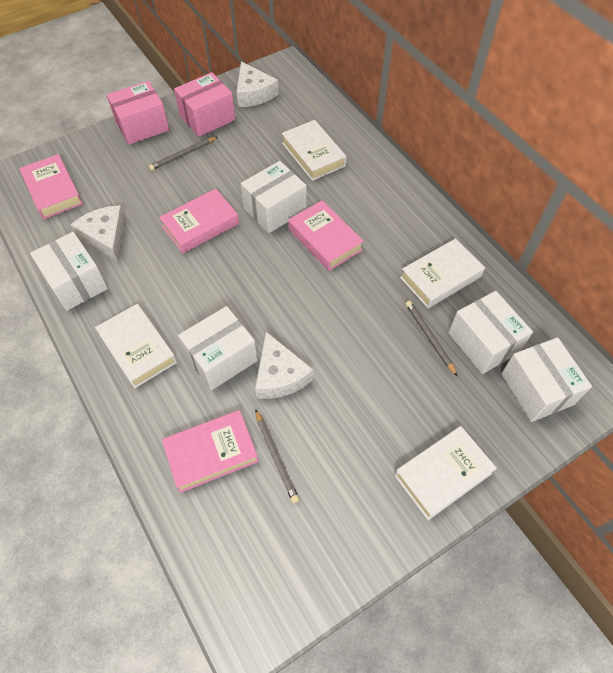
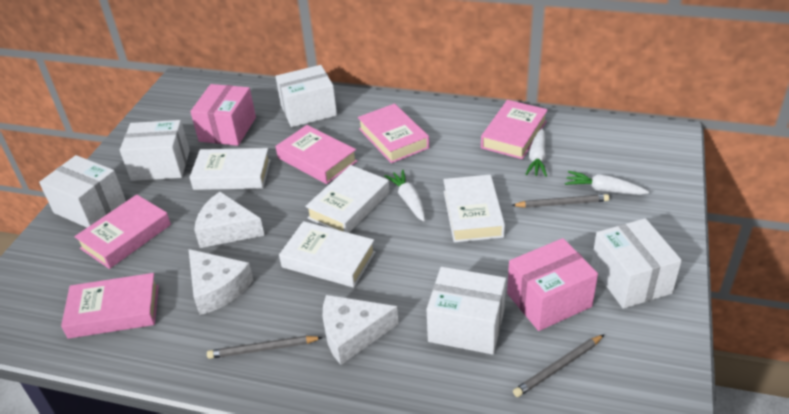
pink book: [20,154,83,219] [159,188,239,253] [162,410,259,493] [288,200,364,271] = 4 -> [61,273,159,339] [74,195,171,269] [276,125,357,184] [358,104,429,163] [481,100,548,159] = 5
white carrot: none = 0 -> [384,170,425,221] [525,128,547,177] [565,171,649,195] = 3

